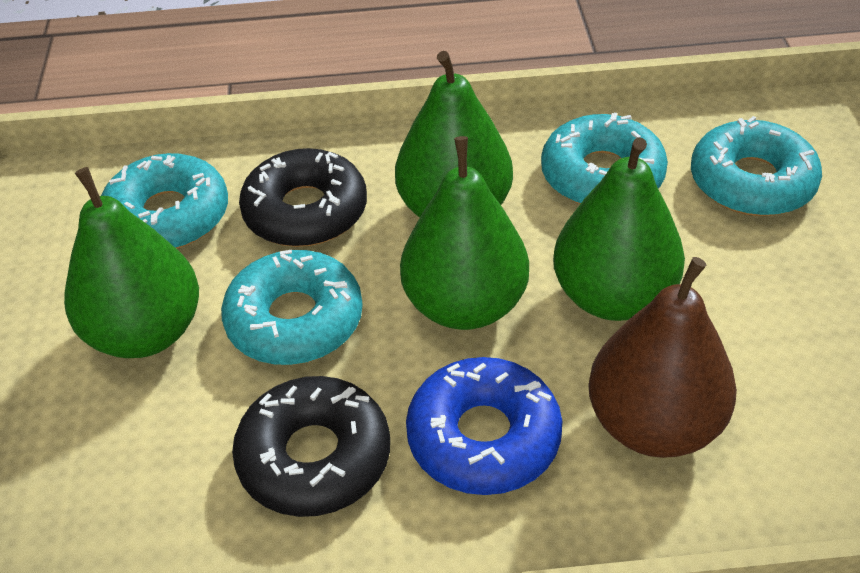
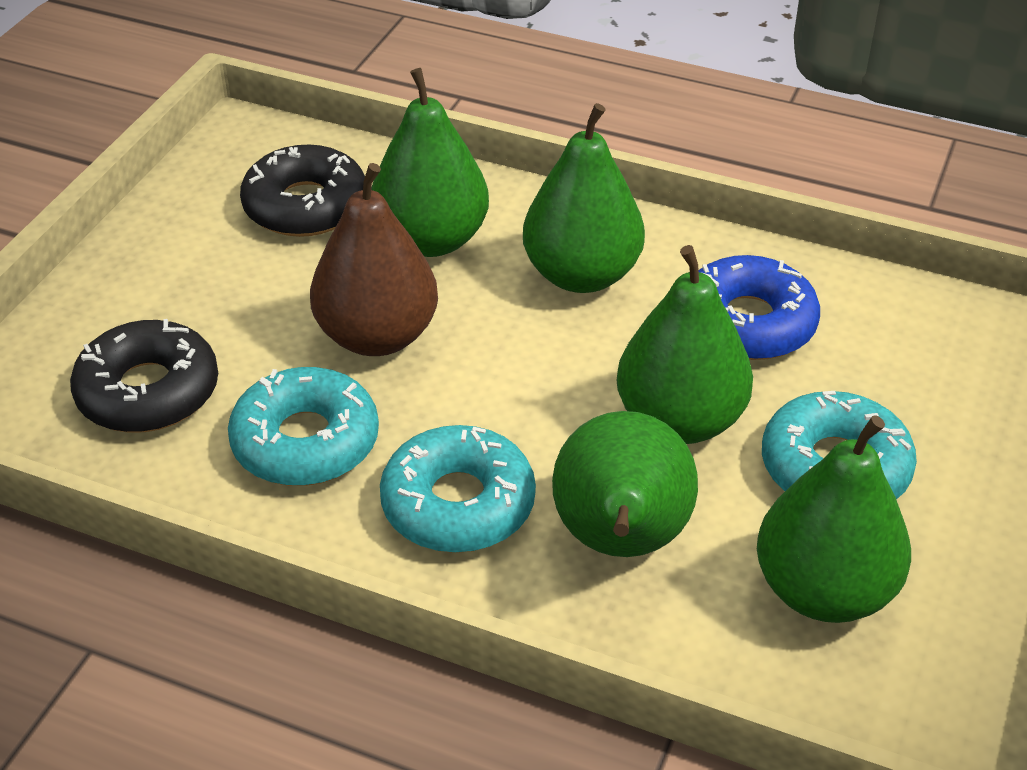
green pear: [64,167,199,358] [395,51,513,218] [400,136,529,330] [553,138,685,321] = 4 -> [371,68,489,257] [523,103,645,293] [552,411,698,557] [617,245,753,444] [757,415,911,623] = 5
turquoise donut: [101,153,228,249] [221,250,363,365] [541,113,668,204] [691,116,822,216] = 4 -> [228,367,379,486] [380,425,536,553] [762,391,917,500] = 3

